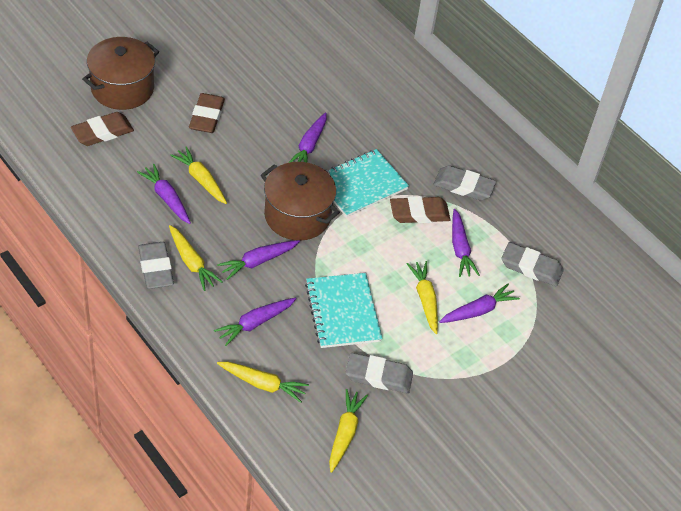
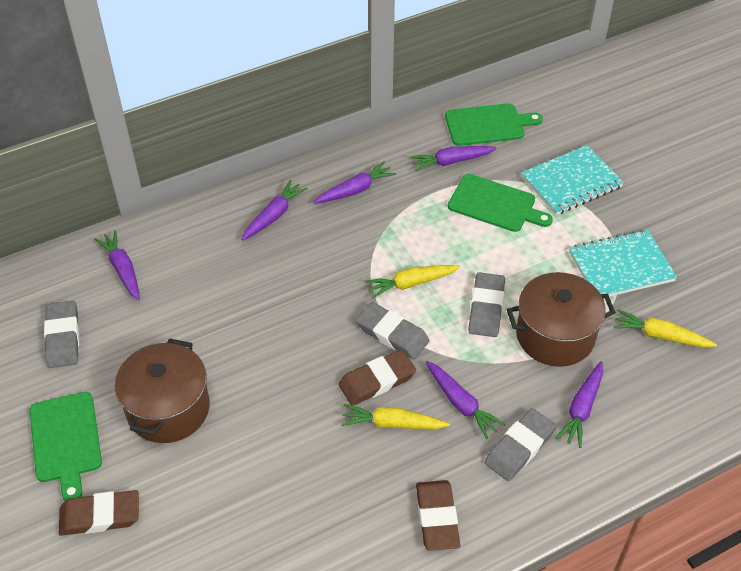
green cutting board: none = 0 -> [30,392,102,501] [445,103,543,146] [448,174,553,232] = 3
yellow carrot: [169,225,223,291] [170,146,227,204] [217,362,309,403] [329,389,368,473] [407,261,438,334] = 5 -> [341,404,450,429] [365,265,460,299] [613,309,717,348] = 3

